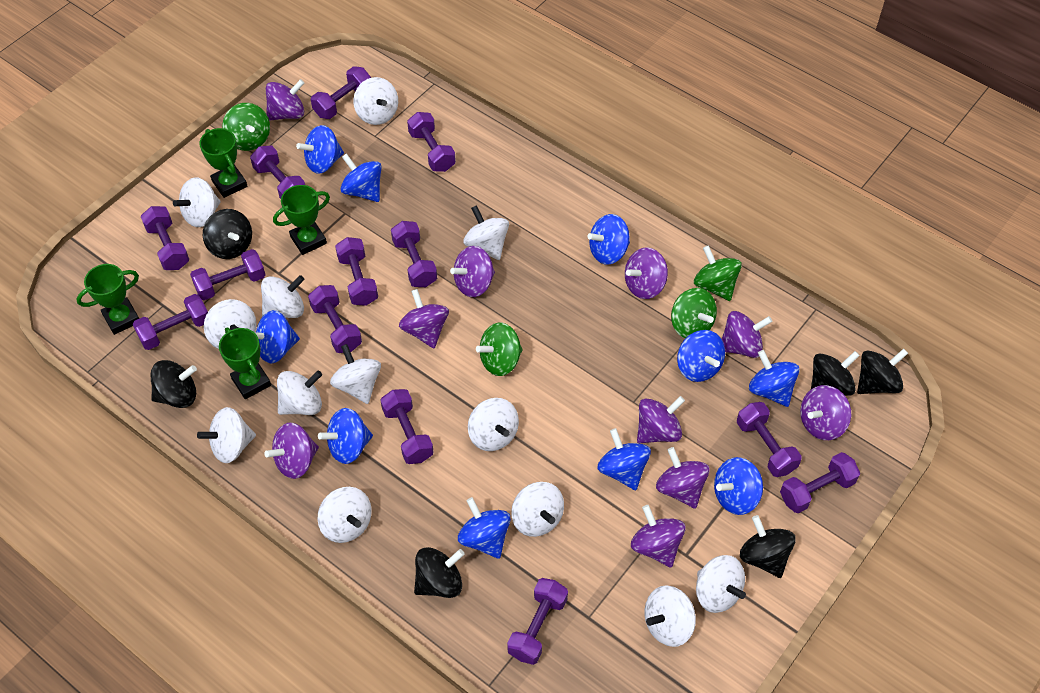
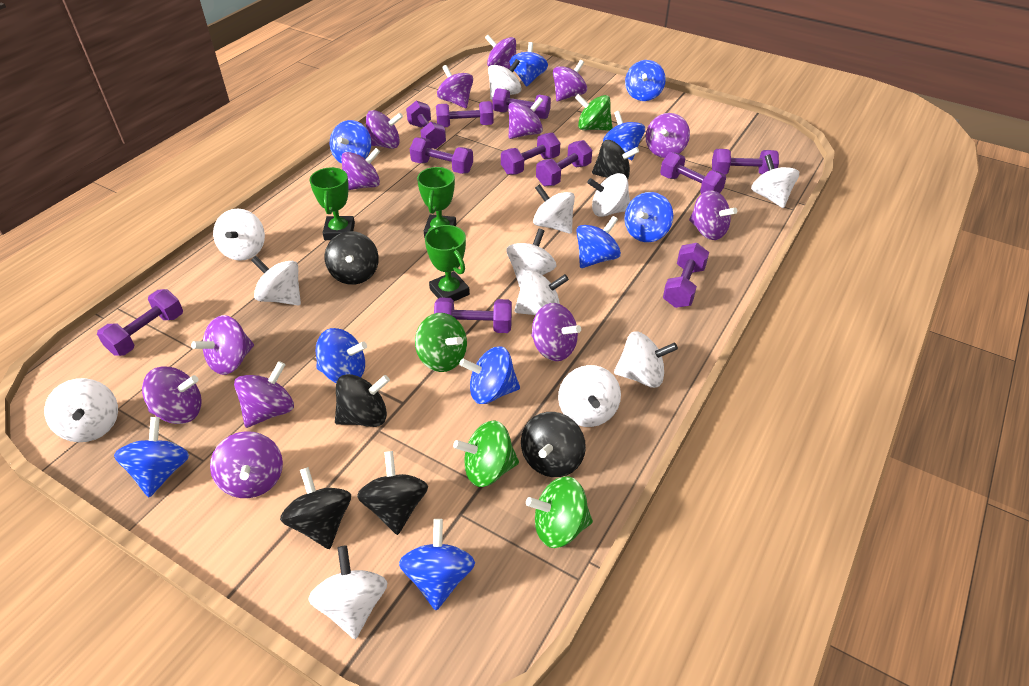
green trophy: [77,264,139,335] [199,128,247,198] [219,327,271,399] [273,185,330,255] = 4 -> [310,167,355,240] [417,167,456,238] [425,225,470,301] = 3
purple dumbbell: [132,294,208,350] [141,206,189,270] [190,249,265,300] [250,146,305,199] [308,285,362,353] [311,66,371,119] [335,237,378,306] [380,389,434,464] [391,221,437,287] [407,112,456,172] [507,578,568,665] [737,402,802,477] [780,452,860,513] = 13 -> [97,289,183,356] [406,101,446,149] [410,137,473,174] [434,298,512,333] [436,101,494,127] [493,88,551,119] [501,133,560,175] [536,140,592,186] [660,152,726,194] [663,243,709,308] [712,149,779,175] = 11
purple spinning top: [264,423,319,479] [266,79,304,121] [399,289,449,348] [450,246,495,297] [625,247,668,299] [631,505,686,568] [637,396,685,443] [656,447,710,509] [722,311,772,358] [800,385,851,440] = 10 -> [142,367,202,424] [191,315,254,375] [210,431,283,498] [234,361,294,428] [341,148,380,190] [366,110,403,149] [437,65,473,108] [485,35,516,69] [508,97,543,139] [531,303,581,361] [553,60,587,101] [646,113,690,158] [689,190,737,240] = 13
white spinning top: [173,177,221,227] [197,407,256,463] [204,299,256,349] [261,275,304,318] [277,370,322,415] [318,487,372,543] [330,344,381,404] [353,77,398,125] [463,205,509,260] [468,398,519,451] [511,482,564,537] [645,585,696,647] [696,555,746,613] = 13 -> [44,378,118,442] [213,208,265,261] [251,256,301,305] [308,545,387,639] [488,59,522,100] [506,229,557,287] [514,270,569,315] [533,184,575,234] [558,365,621,427] [587,173,630,217] [614,331,678,388] [751,154,799,208] = 12

